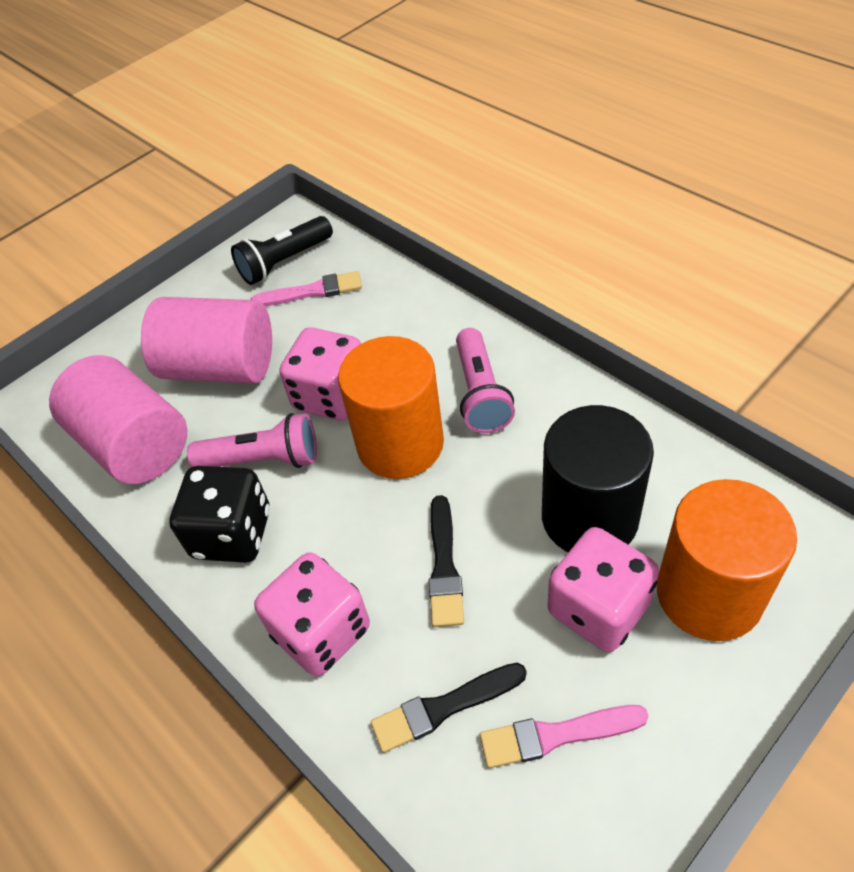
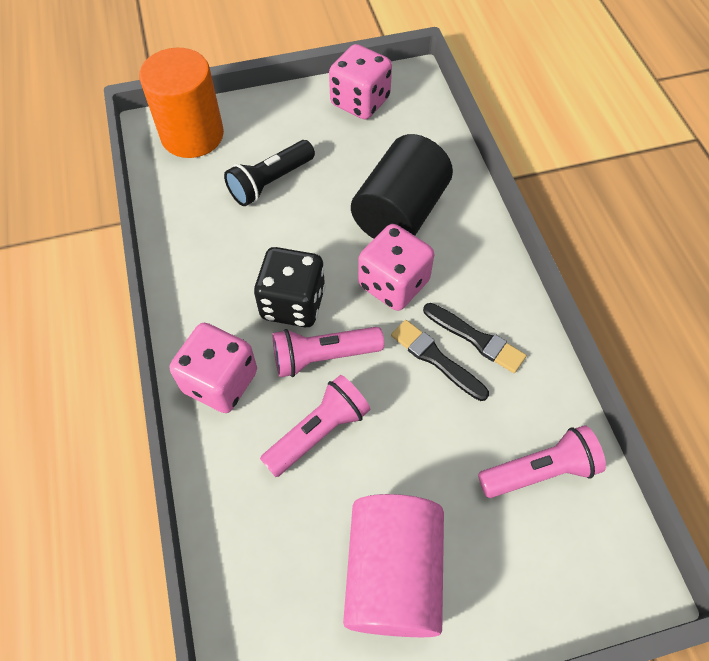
orange cylinder: [338,336,444,479] [657,479,797,641] = 2 -> [139,48,224,158] = 1
pink brush: [251,271,362,306] [480,705,649,768] = 2 -> none = 0
pink cylinder: [49,355,187,484] [141,297,272,384] = 2 -> [343,494,444,637] = 1
pink flashlight: [187,413,317,468] [456,328,515,433] = 2 -> [260,375,370,477] [273,327,384,377] [478,425,606,498] = 3

